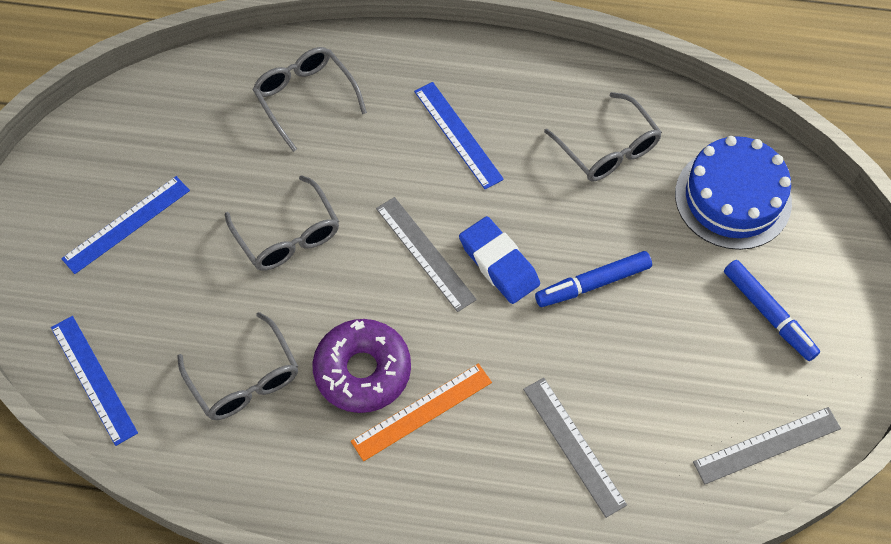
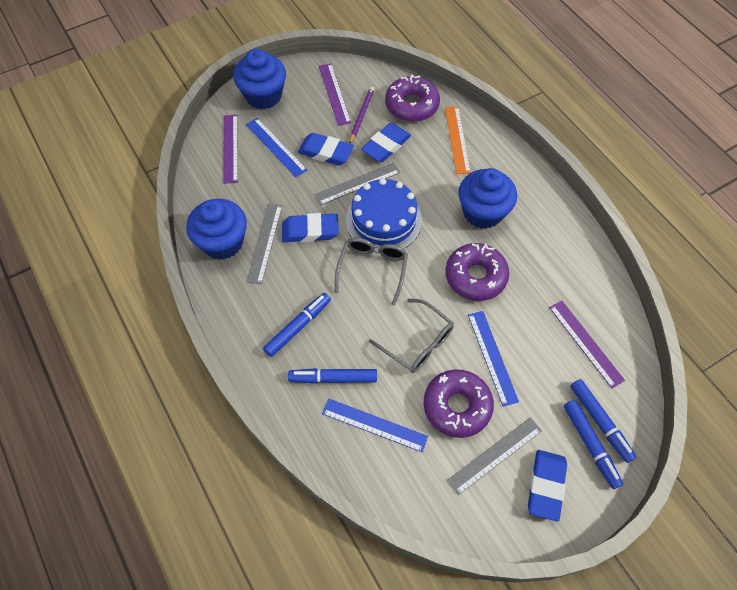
blue cupcake: none = 0 -> [186,199,247,260] [233,49,286,109] [458,168,517,229] = 3
blue eraser: [459,216,540,304] = 1 -> [282,213,339,242] [298,133,354,166] [361,123,411,162] [528,450,567,522] = 4
blue marker: [535,251,652,307] [724,260,820,361] = 2 -> [263,293,331,357] [288,368,377,384] [564,400,623,489] [570,379,636,463] = 4
grey glasses: [177,312,298,420] [225,175,339,271] [253,47,367,152] [544,92,662,181] = 4 -> [335,238,408,306] [369,299,454,373] = 2
purple donut: [312,319,411,413] = 1 -> [385,75,440,122] [424,369,494,438] [445,243,509,301] = 3
purple pencil: none = 0 -> [349,86,375,144] = 1
purple ruler: none = 0 -> [223,115,238,184] [319,64,351,126] [549,301,625,388] = 3

